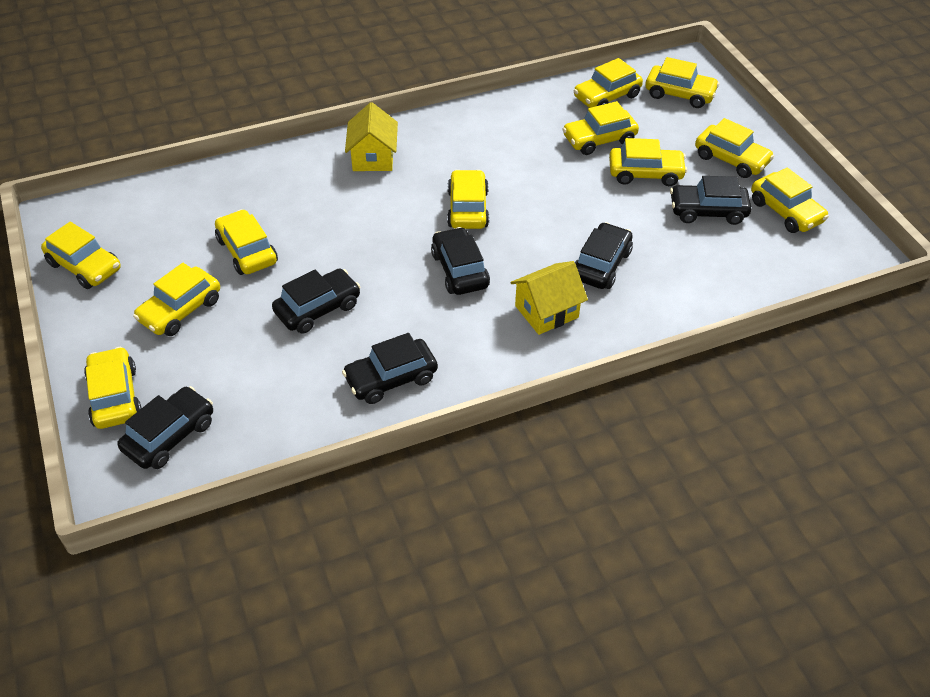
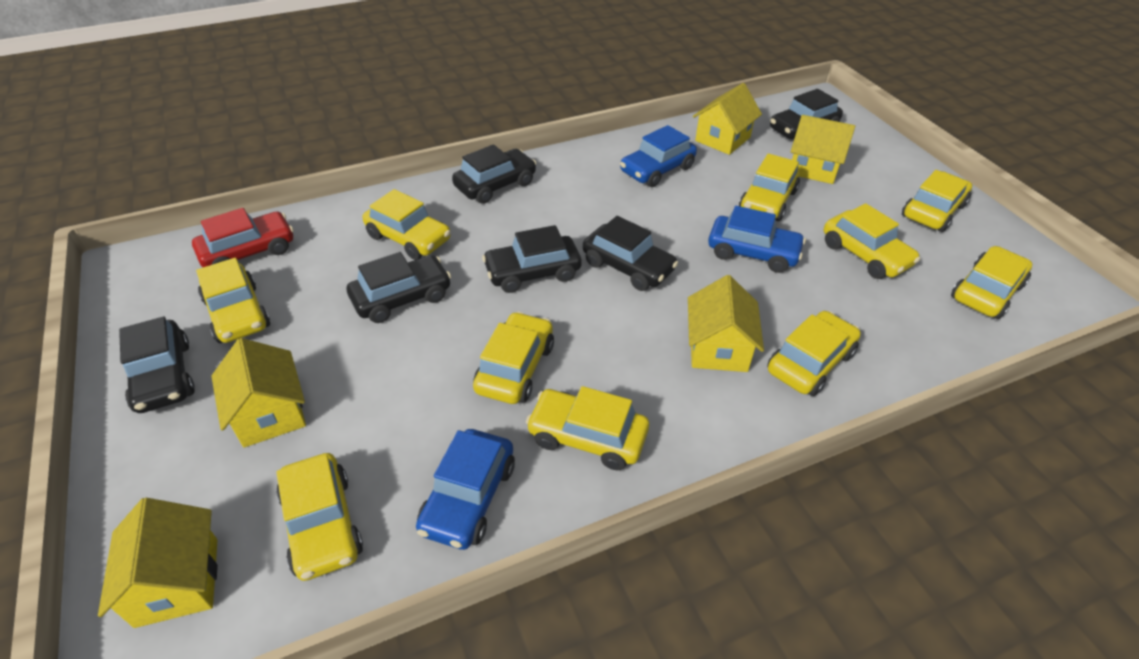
blue car: none = 0 -> [416,429,515,550] [620,125,697,187] [708,206,806,273] = 3
red car: none = 0 -> [192,208,294,267] = 1
yellow car: [41,222,121,289] [84,347,141,429] [133,263,220,336] [215,209,278,275] [447,170,489,229] [562,101,639,155] [574,58,643,108] [609,138,687,186] [645,57,719,108] [695,118,774,178] [751,168,829,233] = 11 -> [196,258,270,343] [276,453,363,581] [363,189,451,260] [473,312,554,404] [526,386,649,470] [739,154,800,221] [767,311,861,396] [824,203,920,279] [902,170,972,232] [951,246,1032,319] = 10
yellow house: [345,102,398,171] [510,261,588,335] = 2 -> [98,498,218,628] [211,338,306,447] [688,275,764,372] [693,83,762,155] [791,115,855,184] = 5

